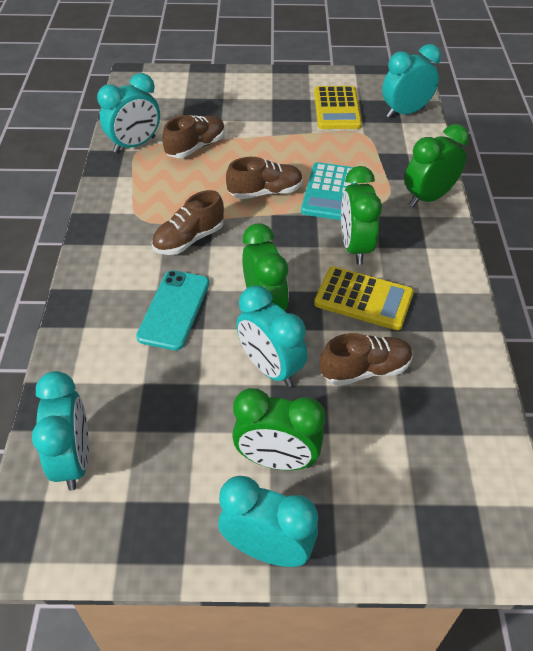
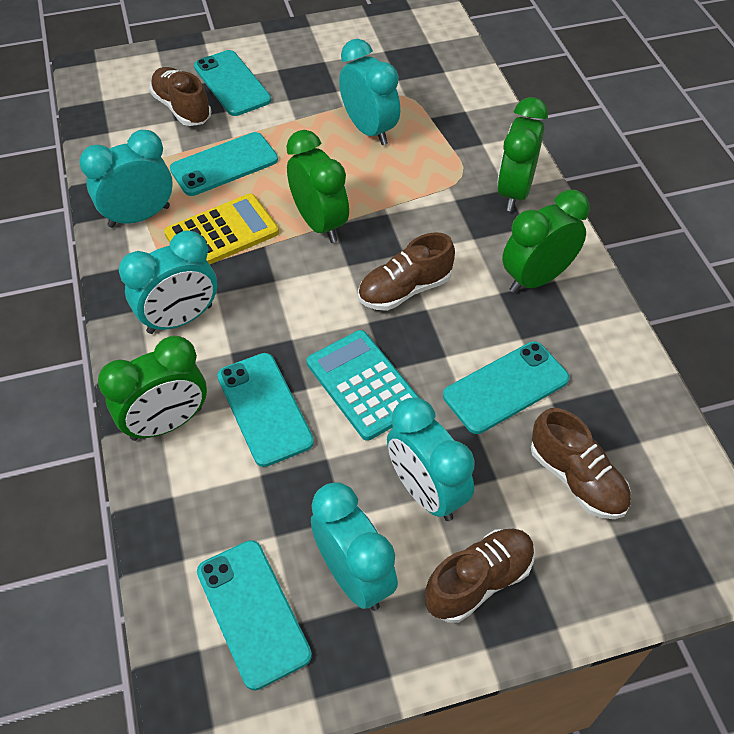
turquoise phone: [136,270,209,350] = 1 -> [170,132,278,196] [194,50,271,116] [197,540,312,690] [217,353,314,467] [443,341,569,434] = 5
yellow calculator: [314,86,362,129] [314,266,414,330] = 2 -> [164,193,279,264] = 1

